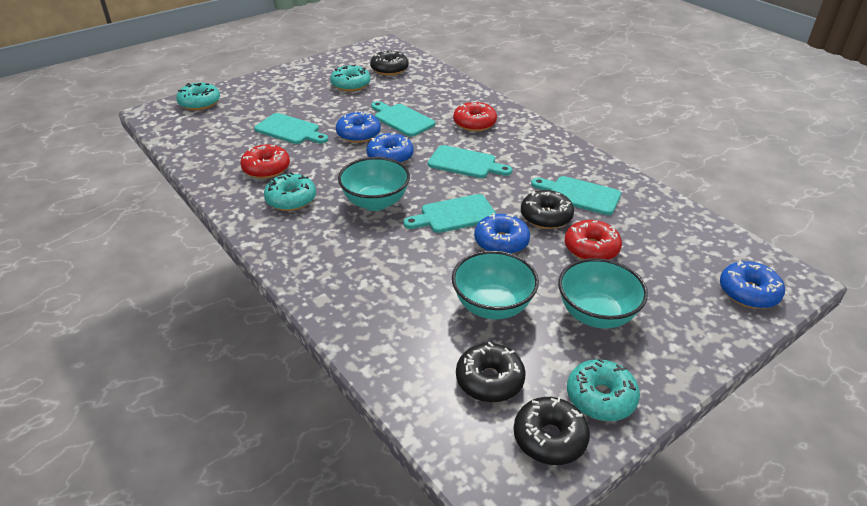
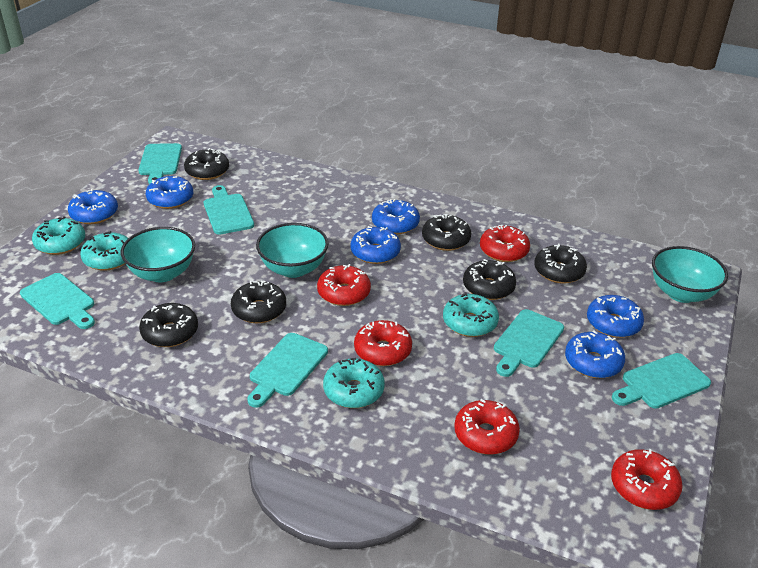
black donut: [370,50,408,76] [456,342,526,403] [514,397,590,465] [521,190,574,229] = 4 -> [139,303,198,347] [184,148,229,180] [231,281,286,323] [422,214,471,251] [463,259,516,300] [534,244,587,284] = 6
blue donut: [336,111,381,143] [367,133,414,163] [474,213,530,254] [720,260,785,309] = 4 -> [68,189,118,224] [146,176,193,209] [350,226,401,264] [372,199,420,235] [565,330,625,378] [587,295,644,338] = 6
red donut: [240,144,290,179] [453,100,497,132] [565,220,622,260] = 3 -> [317,264,371,306] [354,320,412,366] [454,399,520,455] [480,225,530,262] [611,449,683,510] = 5
turquoise cutting board: [254,113,328,144] [371,101,435,137] [403,194,496,233] [428,145,512,178] [531,176,621,215] = 5 -> [20,273,95,329] [138,143,182,184] [204,185,254,235] [247,333,328,408] [494,309,564,377] [612,353,711,409] = 6

